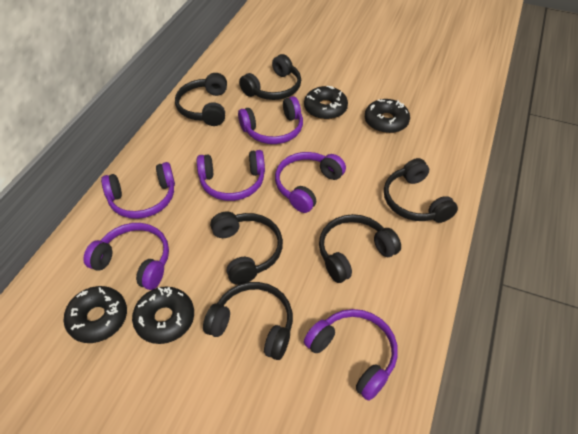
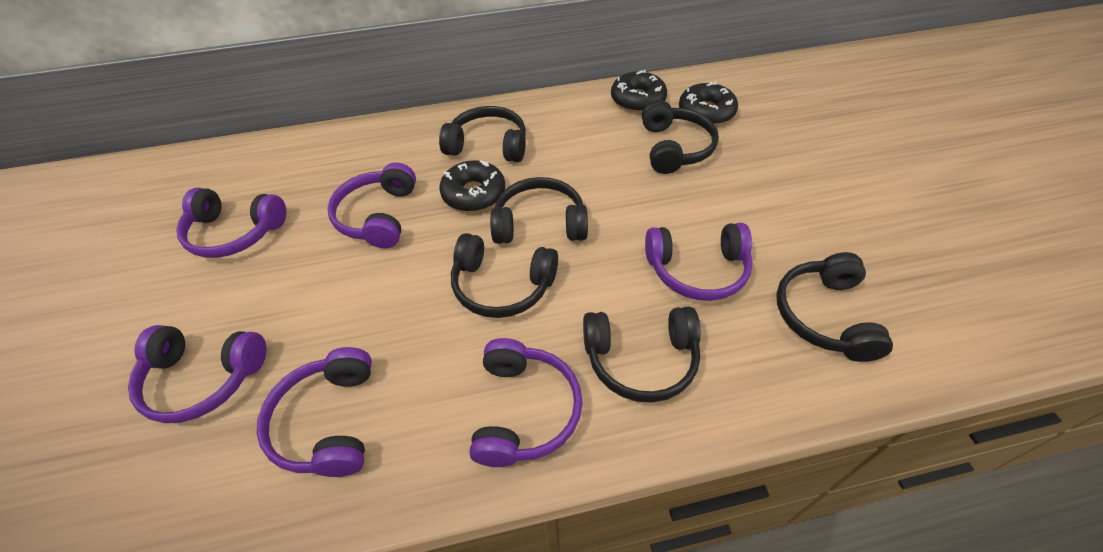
black donut: [64,286,127,343] [132,287,194,344] [304,86,348,120] [365,99,410,134] = 4 -> [439,160,505,212] [611,70,667,112] [679,82,738,125] = 3

